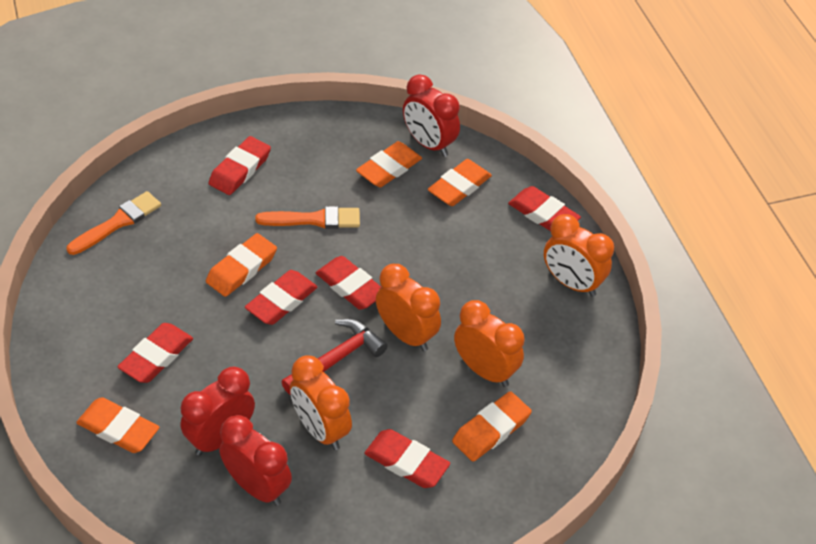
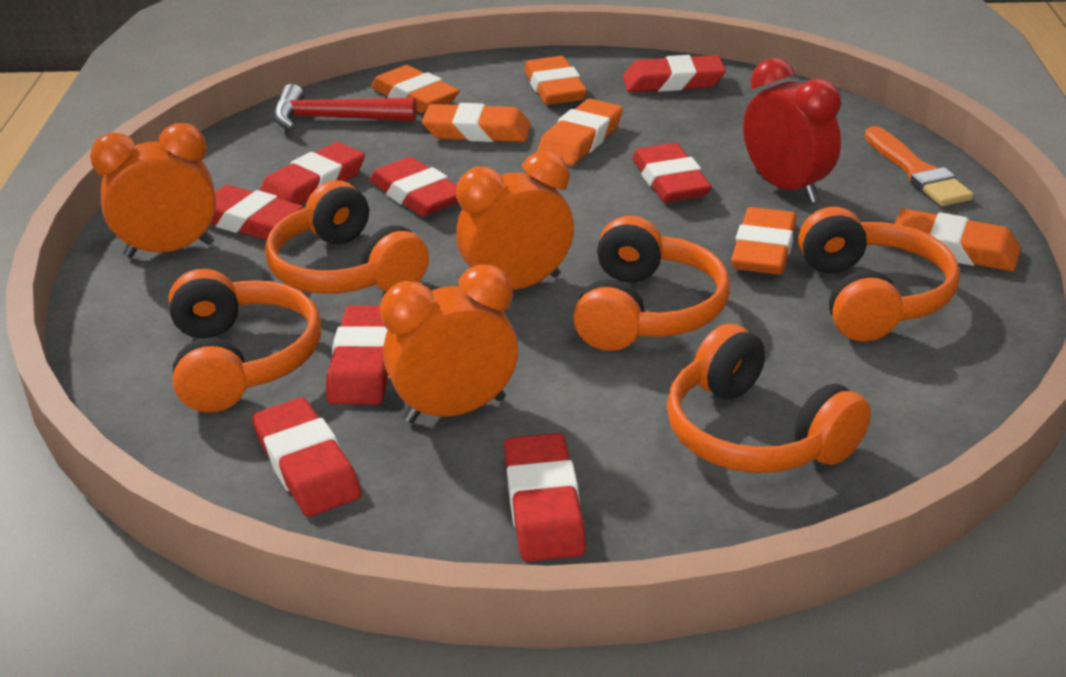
orange brush: [67,191,161,255] [255,206,360,229] = 2 -> [865,126,974,206] = 1
orange clock: [290,356,352,450] [376,264,441,351] [454,300,525,387] [544,214,614,297] = 4 -> [90,123,216,258] [380,265,518,423] [456,151,574,289] = 3
orange eraser: [76,397,160,453] [206,233,277,297] [356,141,422,187] [428,159,492,206] [452,391,532,462] = 5 -> [371,65,460,113] [422,103,531,142] [524,56,587,105] [537,99,623,166] [731,207,796,275] [895,209,1021,271] = 6
orange headphones: none = 0 -> [169,269,321,413] [265,180,429,294] [573,216,730,351] [667,324,871,473] [798,207,960,342] = 5
red clock: [180,367,255,456] [219,415,292,506] [403,74,460,157] = 3 -> [743,58,841,203] = 1
red eraser: [117,323,193,383] [209,136,271,195] [245,270,318,325] [316,256,381,310] [364,429,450,488] [508,186,581,231] = 6 -> [211,185,304,240] [252,398,362,517] [259,142,365,205] [326,305,390,404] [369,157,458,217] [504,433,586,562] [623,55,726,92] [632,143,712,202] = 8

